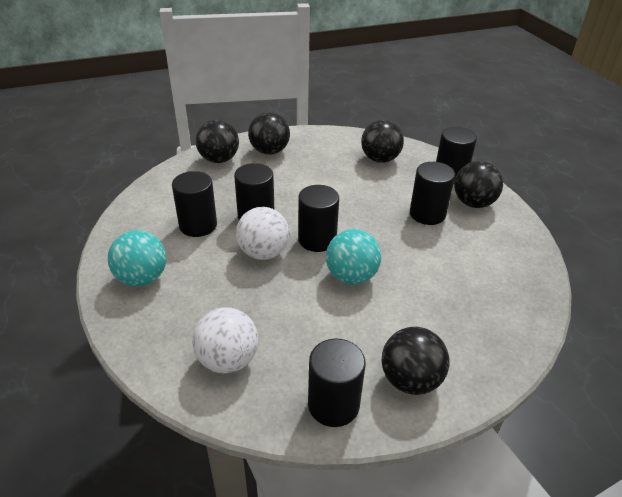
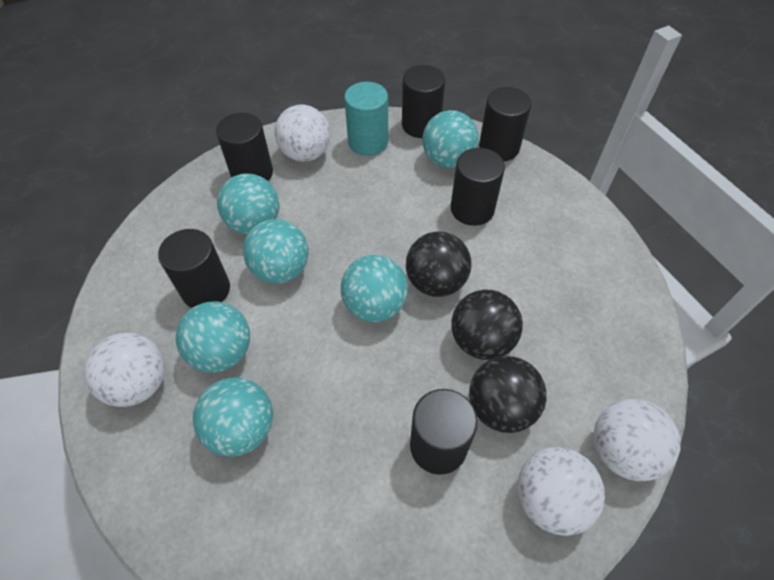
black ball: [196,120,239,163] [248,112,290,154] [361,120,404,163] [382,327,450,395] [454,161,503,208] = 5 -> [406,231,472,297] [451,290,523,360] [469,356,547,433] = 3
turquoise ball: [107,230,166,286] [326,229,381,284] = 2 -> [176,301,250,373] [193,378,273,457] [217,173,279,235] [243,219,308,284] [341,255,408,322] [422,110,478,168] = 6
turquoise cylinder: none = 0 -> [344,82,388,156] = 1
white ball: [192,307,258,373] [236,207,289,260] = 2 -> [84,333,165,407] [275,104,331,162] [518,447,605,536] [594,399,681,481] = 4

